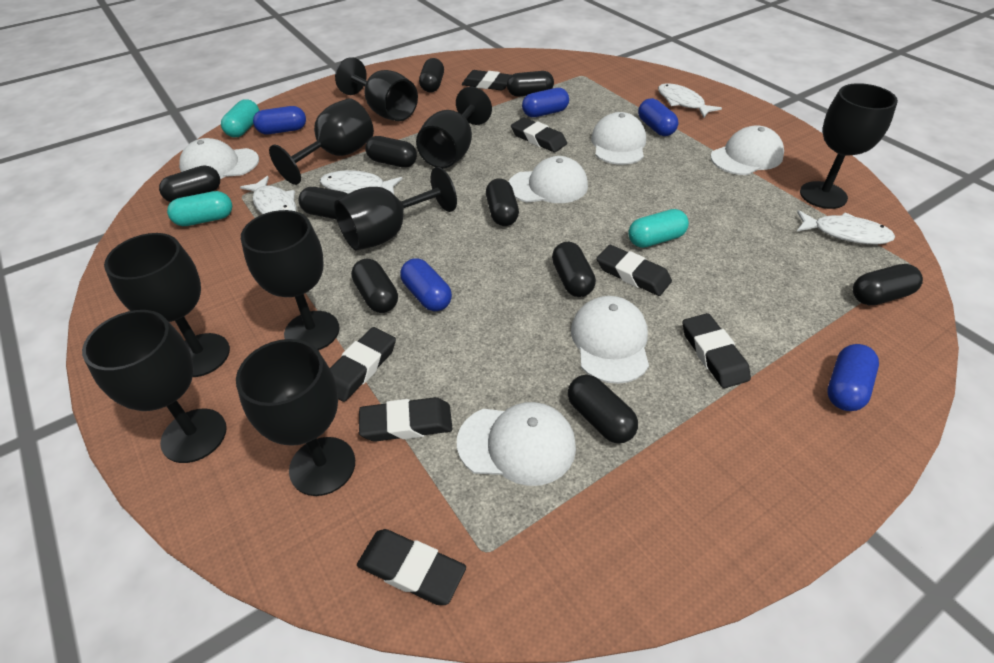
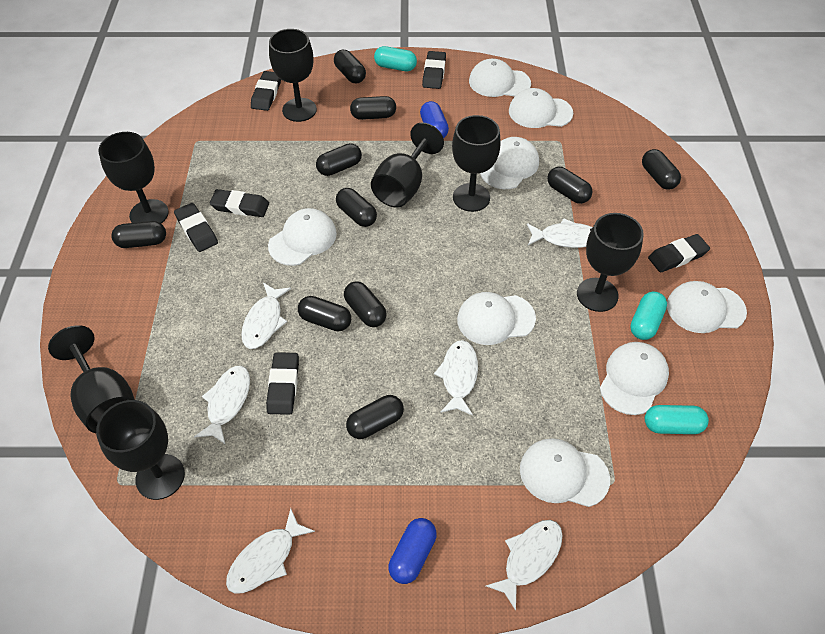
black eraser: [330,327,396,402] [357,529,466,605] [359,397,452,442] [462,70,511,91] [511,117,567,152] [597,245,672,296] [683,313,751,388] = 7 -> [174,203,218,252] [210,189,269,217] [251,71,281,111] [266,352,299,415] [422,51,446,89] [648,234,710,273] = 6
black goblet: [82,310,227,463] [104,233,230,377] [236,339,355,496] [241,210,340,350] [269,98,374,185] [334,167,457,251] [335,57,418,121] [416,87,492,168] [800,83,898,209] = 9 -> [48,325,135,433] [96,400,185,500] [98,132,169,224] [269,29,317,122] [371,122,444,207] [452,115,501,212] [577,213,644,312] = 7
blue capsule: [253,106,306,134] [400,258,452,311] [522,88,569,117] [638,98,679,136] [827,344,879,411] = 5 -> [388,518,437,584] [420,101,449,138] = 2
white cap: [179,138,259,179] [457,402,576,486] [509,156,588,203] [571,296,649,384] [591,112,646,165] [710,125,784,175] = 6 -> [268,208,337,266] [457,292,536,345] [469,59,531,97] [480,137,539,189] [509,88,573,128] [520,438,610,507] [600,342,669,415] [667,281,747,333] = 8
white fish: [240,176,296,214] [320,170,403,194] [658,83,722,117] [796,210,895,244] = 4 -> [194,366,250,445] [226,508,315,594] [241,283,291,349] [434,340,478,416] [486,520,563,611] [527,218,593,248] = 6

